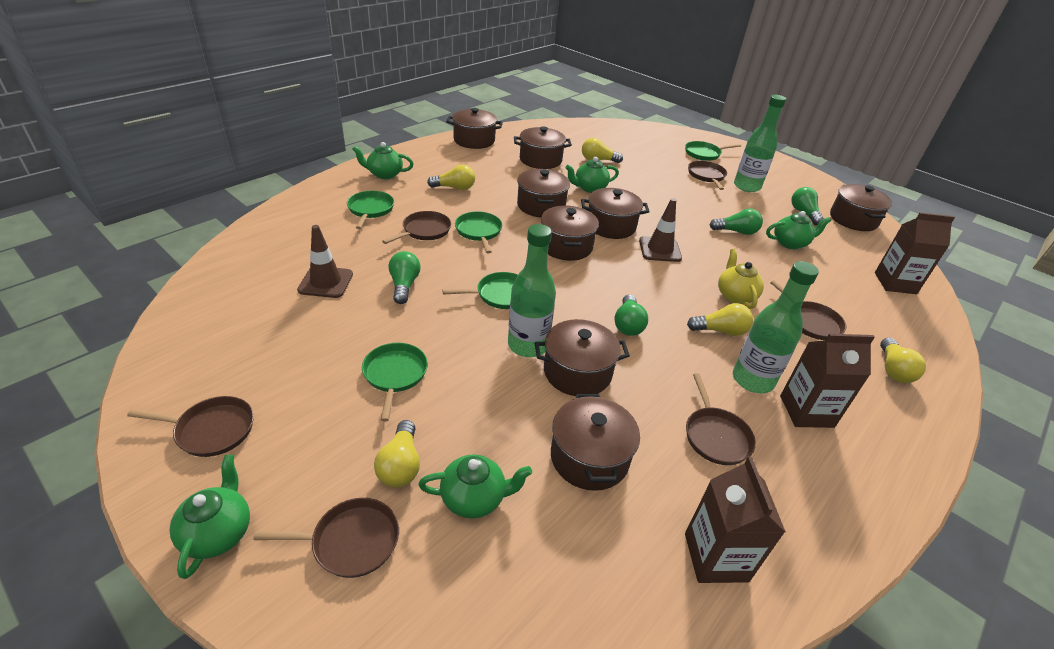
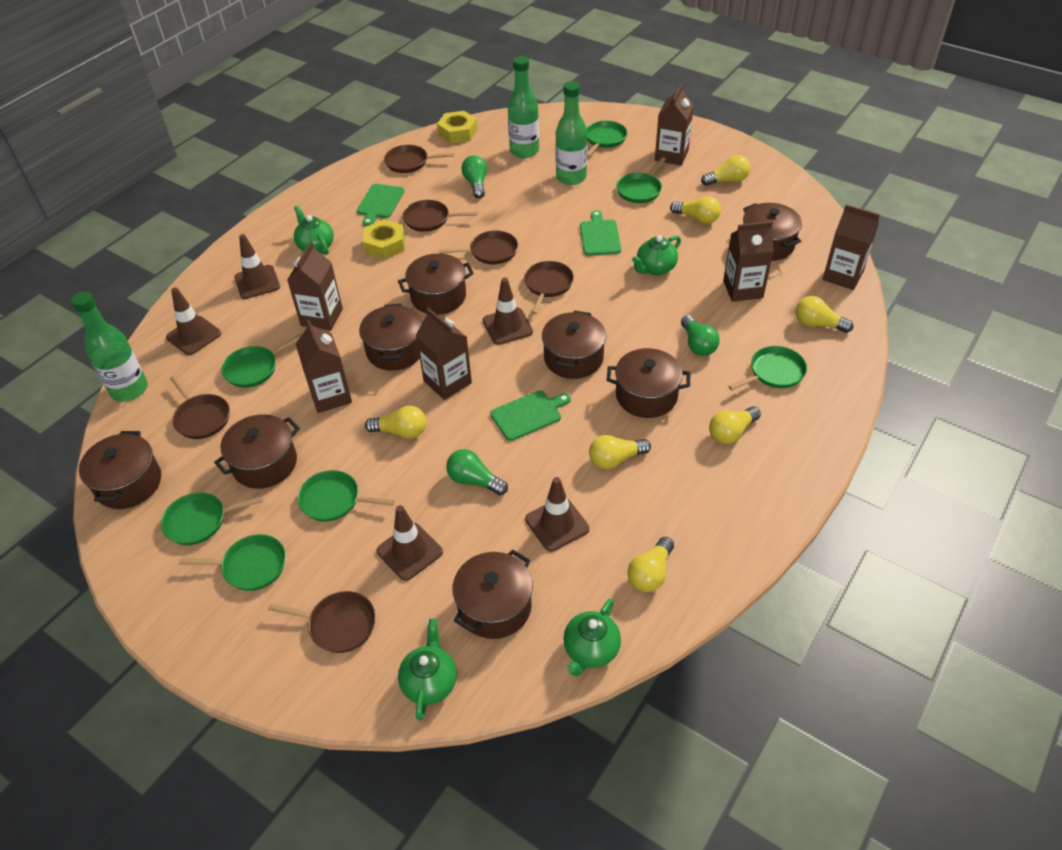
brown carton: [685,457,786,583] [780,334,875,428] [875,212,955,294] = 3 -> [287,242,343,331] [296,320,352,413] [416,308,472,400] [655,84,694,166] [723,221,774,302] [823,204,880,290] = 6
brown traffic cone: [297,225,353,298] [639,198,682,262] = 2 -> [166,287,221,355] [234,234,280,299] [377,505,443,581] [483,277,533,345] [525,477,589,552] = 5
green cutting board: none = 0 -> [357,184,404,226] [490,391,571,441] [580,210,621,256] = 3
green light bulb: [388,251,420,304] [614,294,648,336] [710,209,763,235] [791,187,824,226] = 4 -> [446,449,508,495] [461,155,487,198] [681,315,720,356] = 3
green pan: [347,191,394,229] [362,343,428,421] [442,272,518,309] [455,212,502,253] [685,141,741,161] = 5 -> [161,492,263,545] [179,534,286,591] [221,334,301,388] [297,470,395,522] [587,121,627,157] [616,157,666,203] [728,346,807,390] = 7
green teapot: [170,455,250,579] [352,142,414,179] [418,454,532,519] [566,157,619,193] [766,211,831,249] = 5 -> [294,206,334,255] [398,619,457,721] [563,599,621,676] [632,235,681,275] = 4
yellow light bulb: [374,420,420,487] [427,164,475,190] [582,138,623,163] [687,303,753,336] [880,337,926,383] = 5 -> [365,406,426,439] [589,435,651,469] [627,537,674,592] [670,196,721,224] [701,155,750,186] [709,406,761,444] [796,296,854,333] = 7
yellow nut: none = 0 -> [363,219,405,260] [437,111,477,143] = 2
yellow teapot: [718,249,764,309] = 1 -> none = 0

